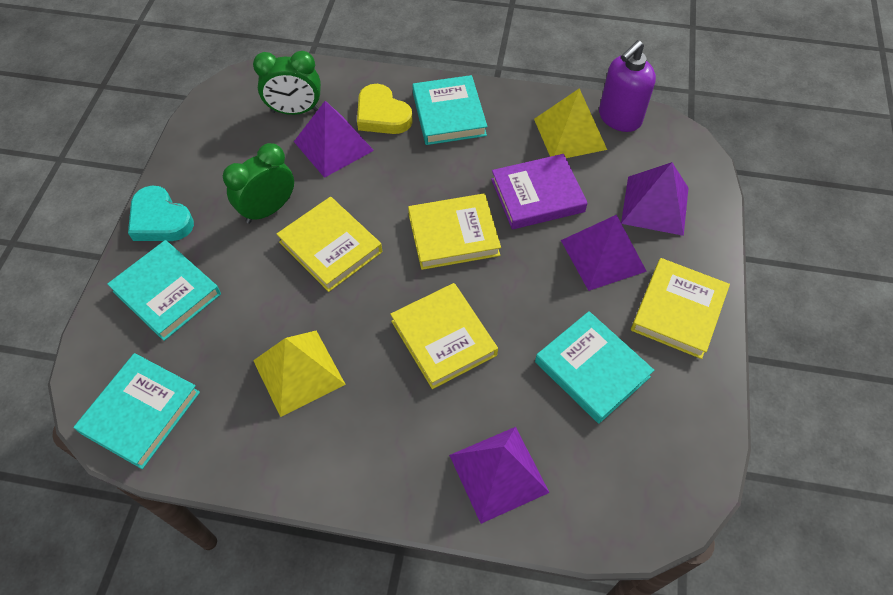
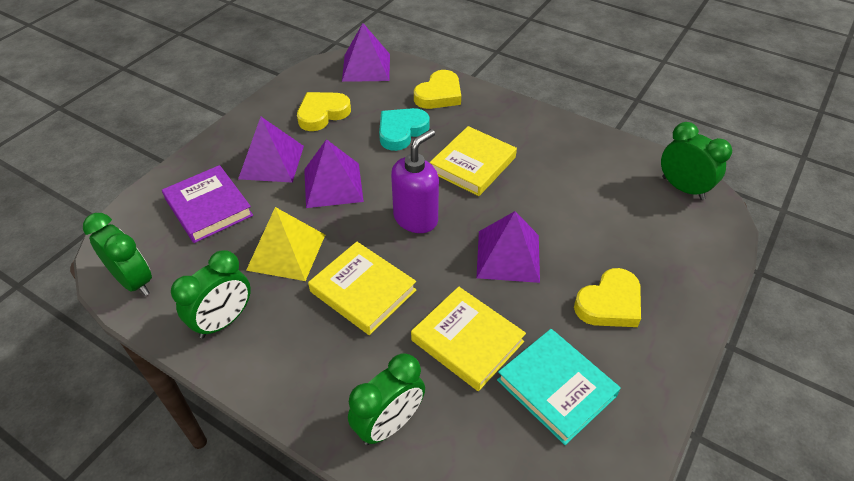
green clock: [223,143,294,223] [253,51,321,115] = 2 -> [83,213,152,296] [171,250,251,339] [348,353,425,445] [661,122,732,200] = 4
turquoise book: [73,353,200,469] [107,240,221,341] [412,75,487,145] [535,311,654,423] = 4 -> [497,329,621,445] = 1
yellow book: [277,197,382,292] [390,283,498,389] [408,193,501,270] [631,258,730,359] = 4 -> [308,242,416,335] [411,287,526,391] [430,126,517,196] = 3
yellow heart: [357,84,413,134] = 1 -> [297,92,351,131] [414,70,461,109] [574,268,641,327] = 3
yellow pyramid: [253,331,346,417] [534,88,607,158] = 2 -> [246,207,325,281] = 1

